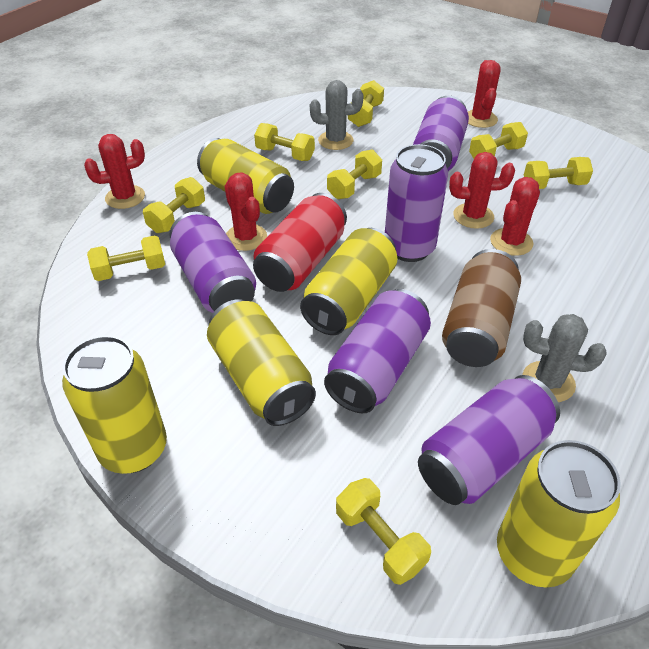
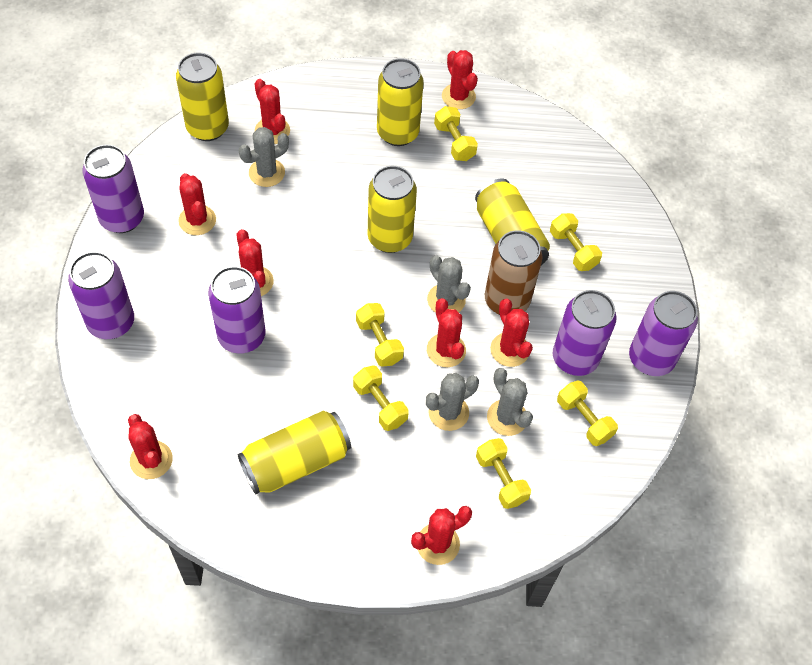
grey cactus: [310,80,364,150] [522,314,606,402] = 2 -> [239,127,289,187] [426,373,479,431] [427,255,471,313] [487,368,533,436] = 4
red cactus: [84,134,145,209] [225,173,267,251] [449,152,515,229] [468,60,501,128] [490,177,540,256] = 5 -> [128,414,173,479] [178,173,216,235] [237,229,274,296] [254,79,290,144] [411,506,472,565] [427,298,466,367] [442,50,478,109] [490,299,533,367] = 8
red can: [253,193,347,292] = 1 -> none = 0
yellow dumbbell: [87,235,165,281] [143,177,205,233] [254,123,315,161] [327,150,382,199] [336,478,431,585] [348,80,384,127] [469,122,528,158] [524,157,593,189] = 8 -> [353,365,409,431] [356,303,404,367] [434,106,478,161] [476,438,531,509] [550,213,602,271] [557,381,618,446] = 6

